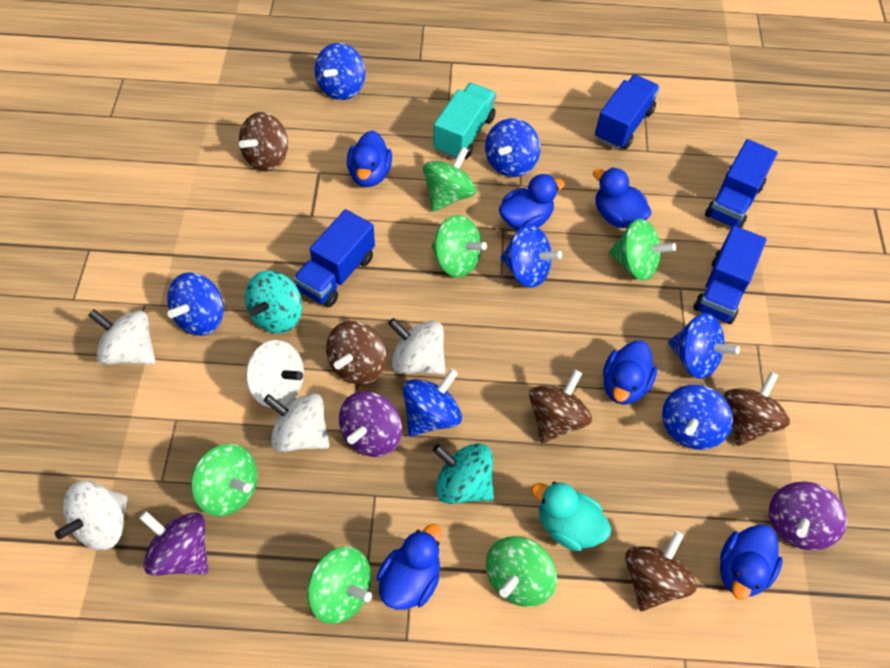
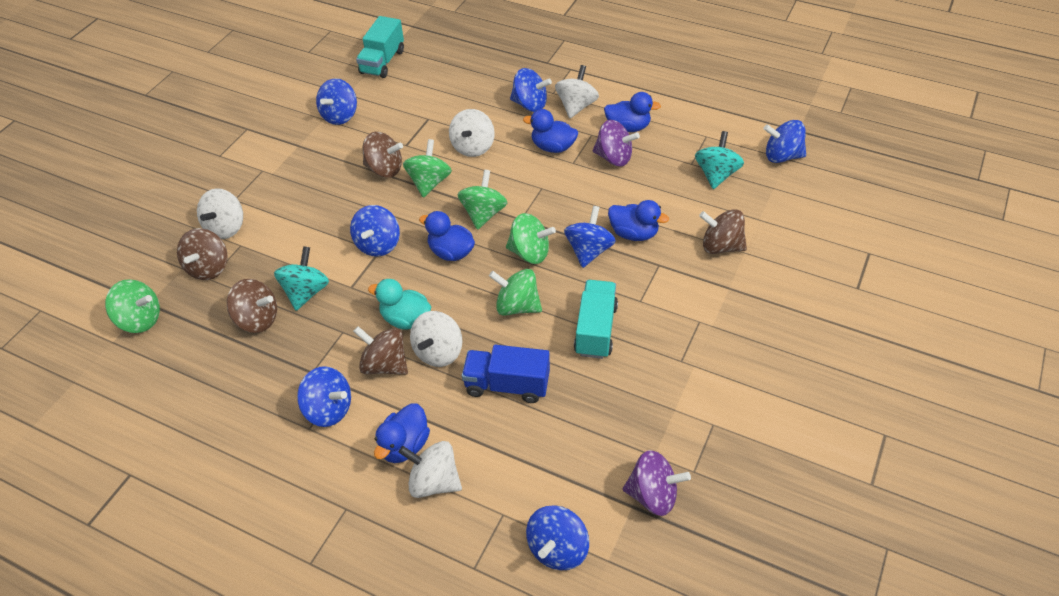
blue duck: [347,130,392,187] [376,524,441,610] [499,174,565,230] [593,167,652,228] [603,340,657,405] [720,524,783,600] = 6 -> [374,404,430,463] [419,211,475,261] [523,109,578,153] [604,92,661,132] [608,200,669,241] = 5
blue truck: [293,209,375,307] [595,75,660,149] [693,226,766,324] [705,139,778,228] = 4 -> [462,345,550,403] = 1
green spinning top: [191,444,257,516] [307,546,372,624] [423,147,476,212] [432,215,487,277] [486,536,557,607] [609,219,676,281] = 6 -> [105,279,160,333] [403,139,452,198] [457,170,507,230] [489,269,542,316] [506,213,556,264] = 5
purple spinning top: [139,511,208,576] [339,391,402,457] [769,482,847,550] = 3 -> [593,120,640,167] [623,450,691,516] = 2
turquoise truck: [433,83,496,159] = 1 -> [356,16,404,78] [574,280,618,359] = 2

